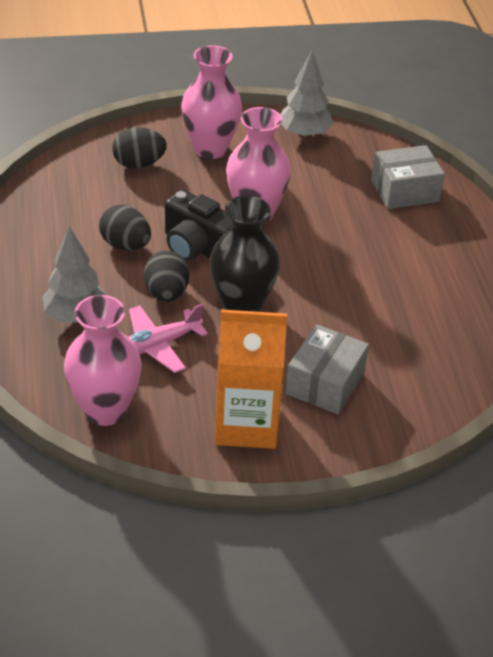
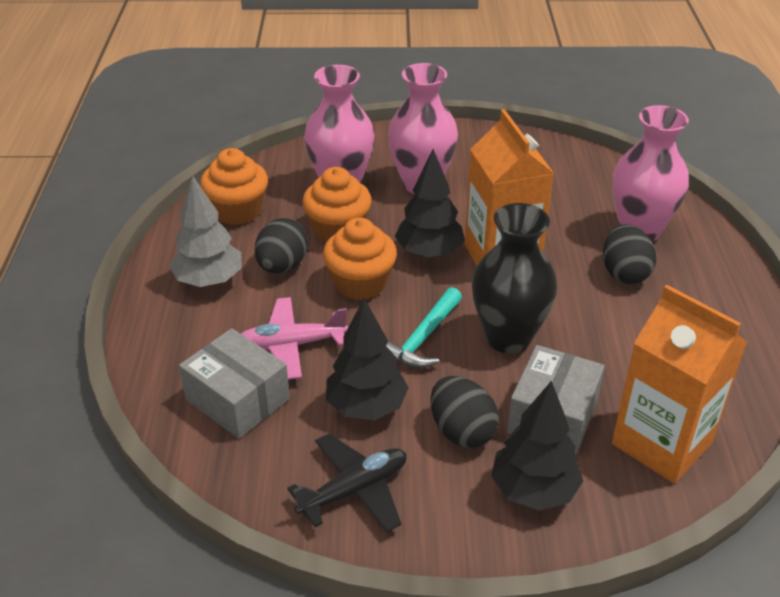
black camera: [165,190,232,261] = 1 -> none = 0
black plane: none = 0 -> [287,433,406,533] = 1
black tree: none = 0 -> [326,298,409,420] [395,149,465,258] [491,381,583,510] = 3
grey tree: [42,226,107,322] [281,51,333,138] = 2 -> [170,175,242,287] = 1
orange carton: [215,309,287,449] = 1 -> [465,109,554,266] [612,285,747,483] = 2
orange cupcake: none = 0 -> [200,148,268,225] [302,167,372,243] [323,218,397,300] = 3
turquoise hammer: none = 0 -> [386,287,462,369] = 1

